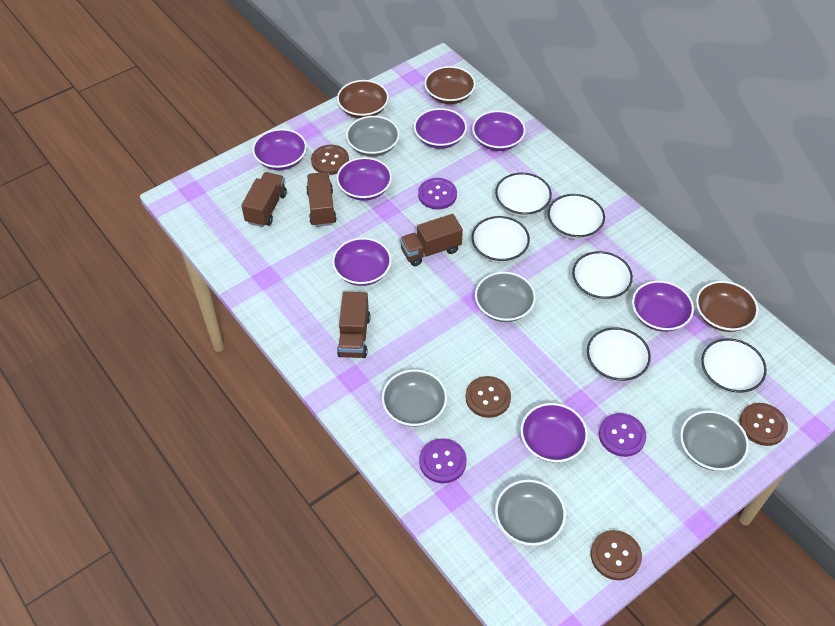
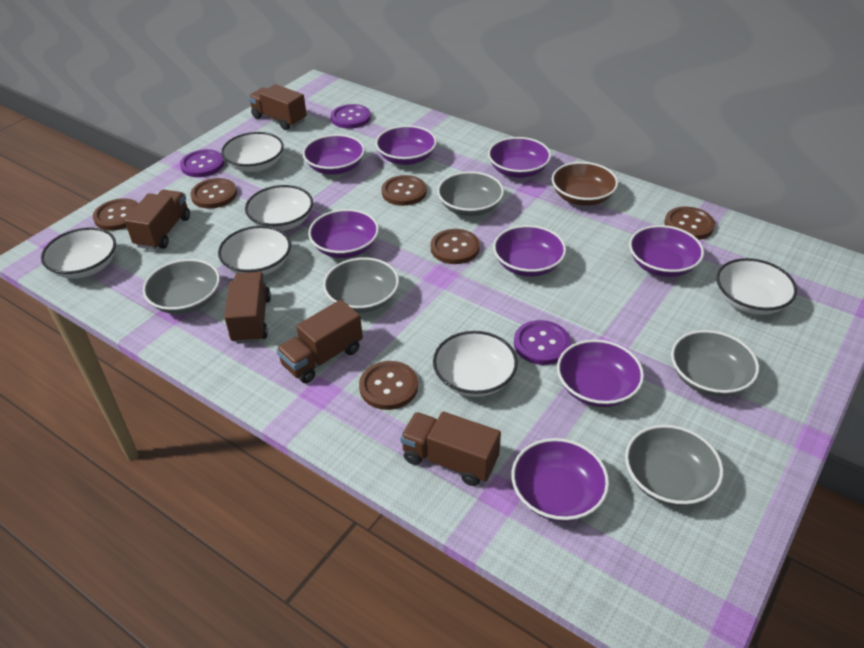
brown bowl: [337,80,389,118] [424,66,476,104] [696,281,759,332] = 3 -> [552,162,618,206] = 1
brown button: [311,145,349,175] [465,376,511,418] [591,530,642,580] [739,403,788,446] = 4 -> [93,198,139,231] [190,178,237,209] [359,361,418,410] [382,175,427,206] [431,229,480,264] [665,207,715,240] = 6
brown truck: [241,172,287,227] [306,172,337,227] [337,292,370,358] [400,214,463,266] = 4 -> [124,190,190,250] [224,272,271,344] [248,84,307,130] [276,300,363,383] [400,411,501,486] = 5
purple bowl: [252,129,307,170] [332,238,392,286] [336,157,392,201] [414,108,467,149] [472,110,526,151] [520,403,588,463] [632,281,694,332] = 7 -> [303,134,365,175] [308,209,379,258] [375,125,437,165] [488,137,551,178] [493,225,566,277] [511,438,609,522] [557,339,644,407] [629,225,704,277] = 8

